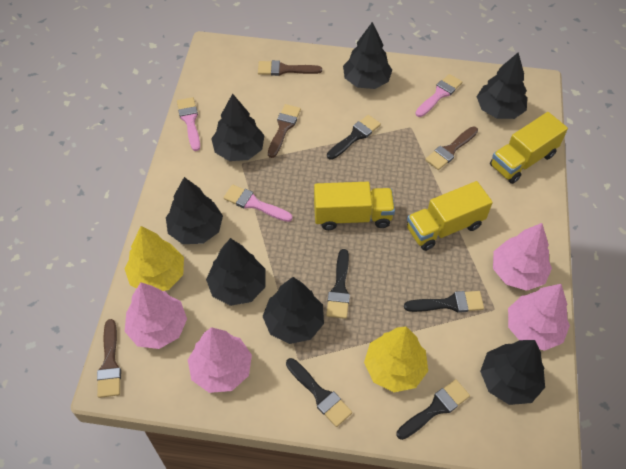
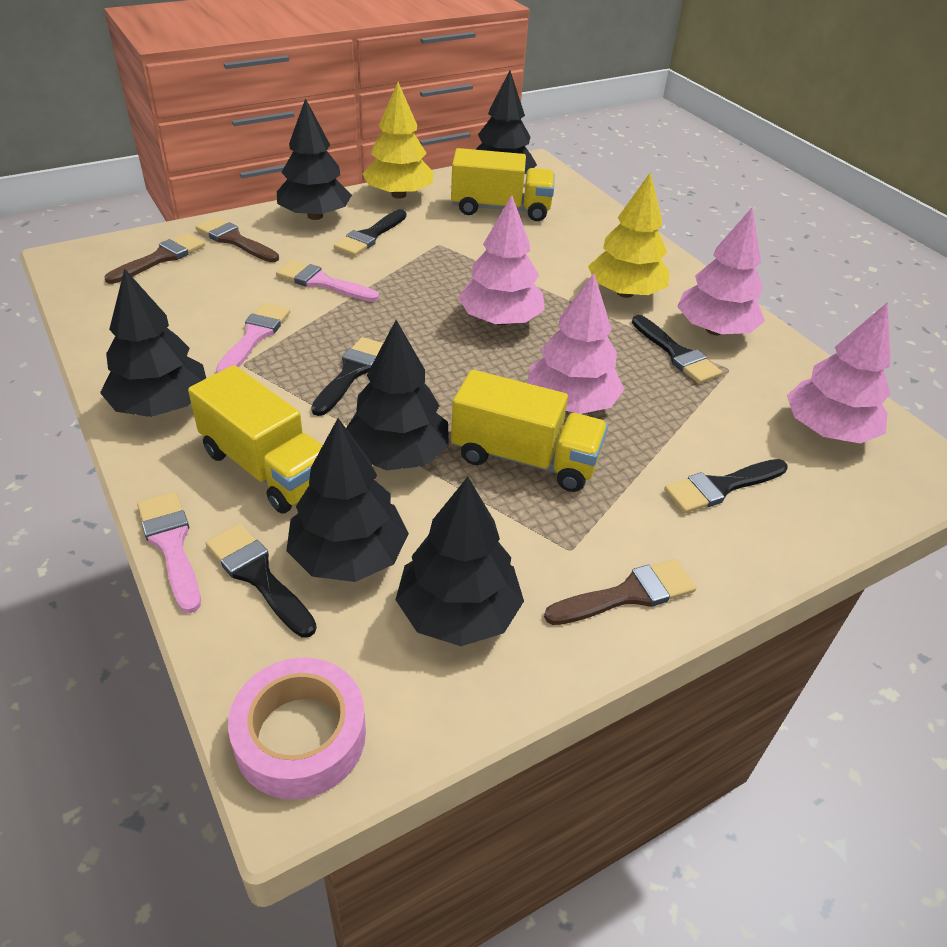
black tree: [166,177,223,244] [206,238,266,306] [211,94,265,161] [262,277,324,344] [343,22,392,89] [477,52,527,119] [480,340,545,405] = 7 -> [100,269,206,417] [277,98,352,220] [286,418,409,582] [346,320,449,471] [396,477,524,646] [475,70,537,174] = 6
brown brush: [97,319,121,398] [258,60,322,76] [268,104,301,158] [425,126,478,170] = 4 -> [104,233,205,284] [195,217,279,262] [544,559,696,625] = 3
pink tape: none = 0 -> [228,657,366,799] = 1

